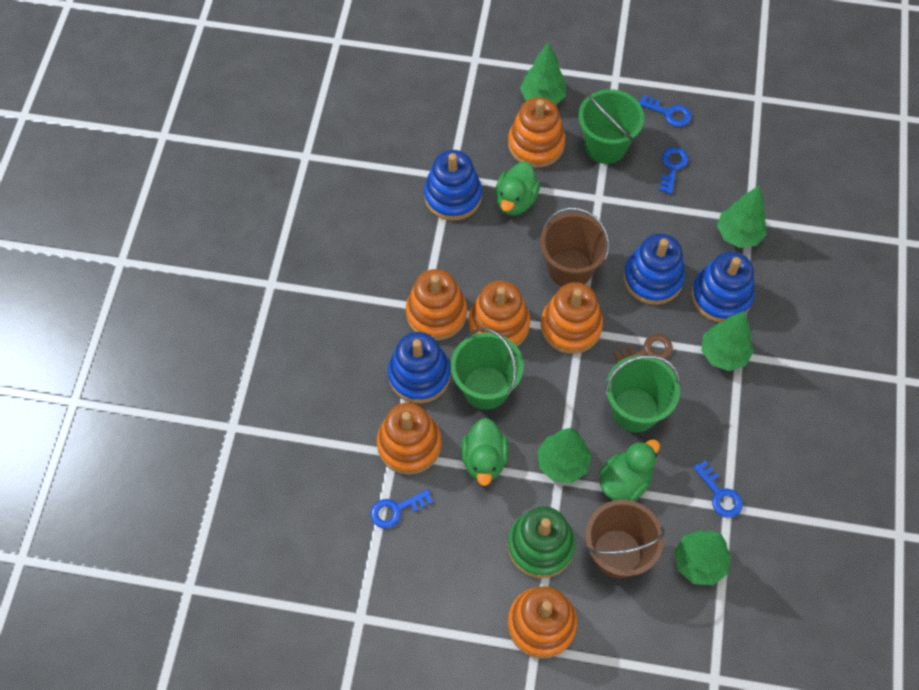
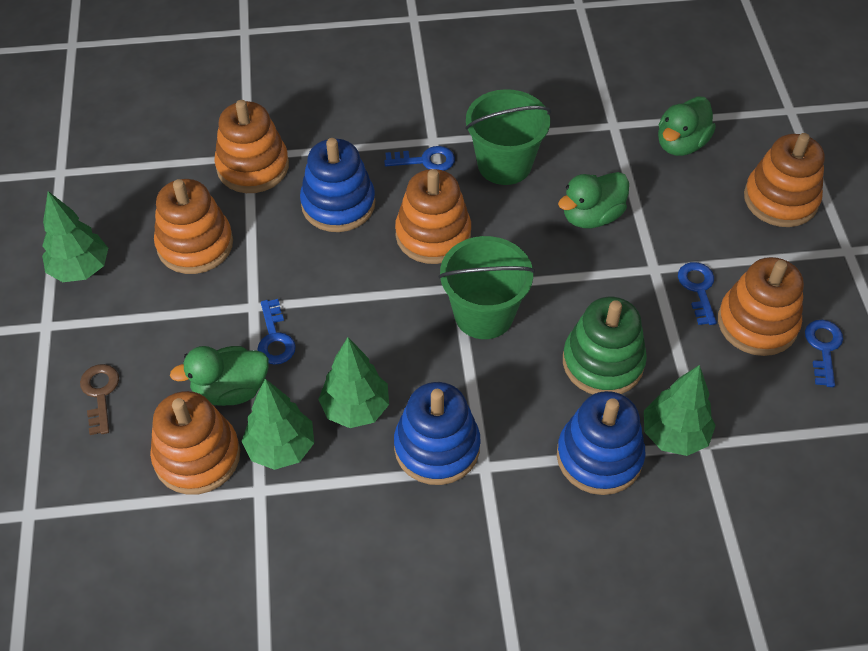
blue stacking toy: [388,332,451,403] [424,150,482,221] [623,233,685,305] [691,251,754,322] = 4 -> [300,138,375,232] [394,382,481,485] [557,391,645,495] = 3
brown bucket: [540,207,610,287] [585,500,665,578] = 2 -> none = 0
green bucket: [451,328,524,410] [578,89,644,164] [605,355,680,432] = 3 -> [438,236,535,339] [465,89,551,185] = 2
green tree: [520,42,566,105] [537,428,592,483] [674,530,731,585] [701,311,754,371] [717,185,767,248] = 5 -> [42,191,108,282] [242,379,314,470] [318,337,389,428] [644,365,716,456] = 4

